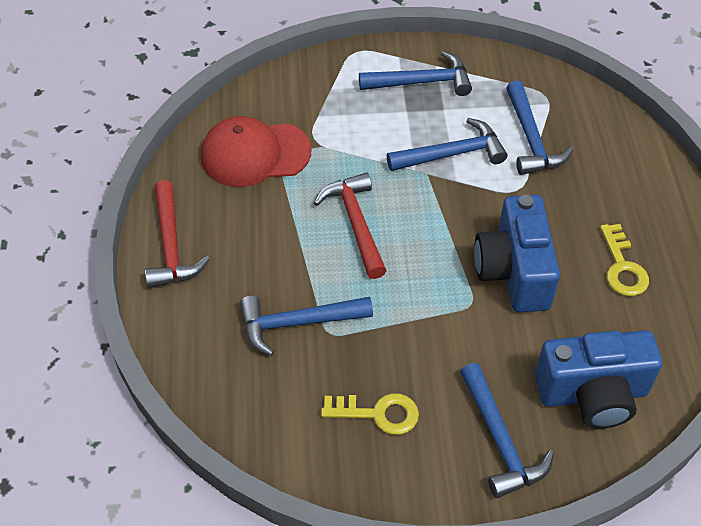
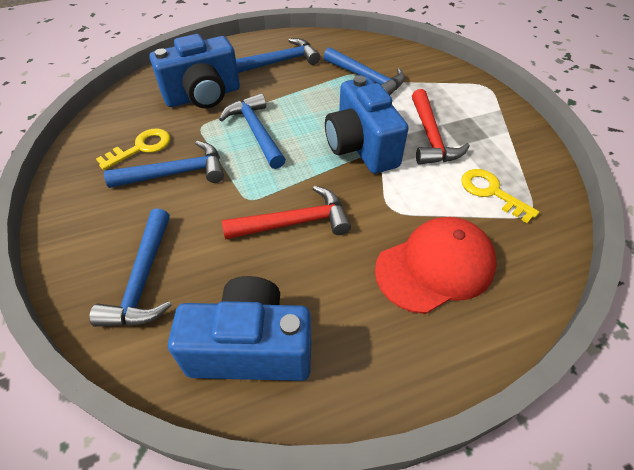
blue camera: [474,195,560,312] [535,330,662,429] = 2 -> [150,34,240,108] [168,276,311,381] [325,75,409,174] = 3

